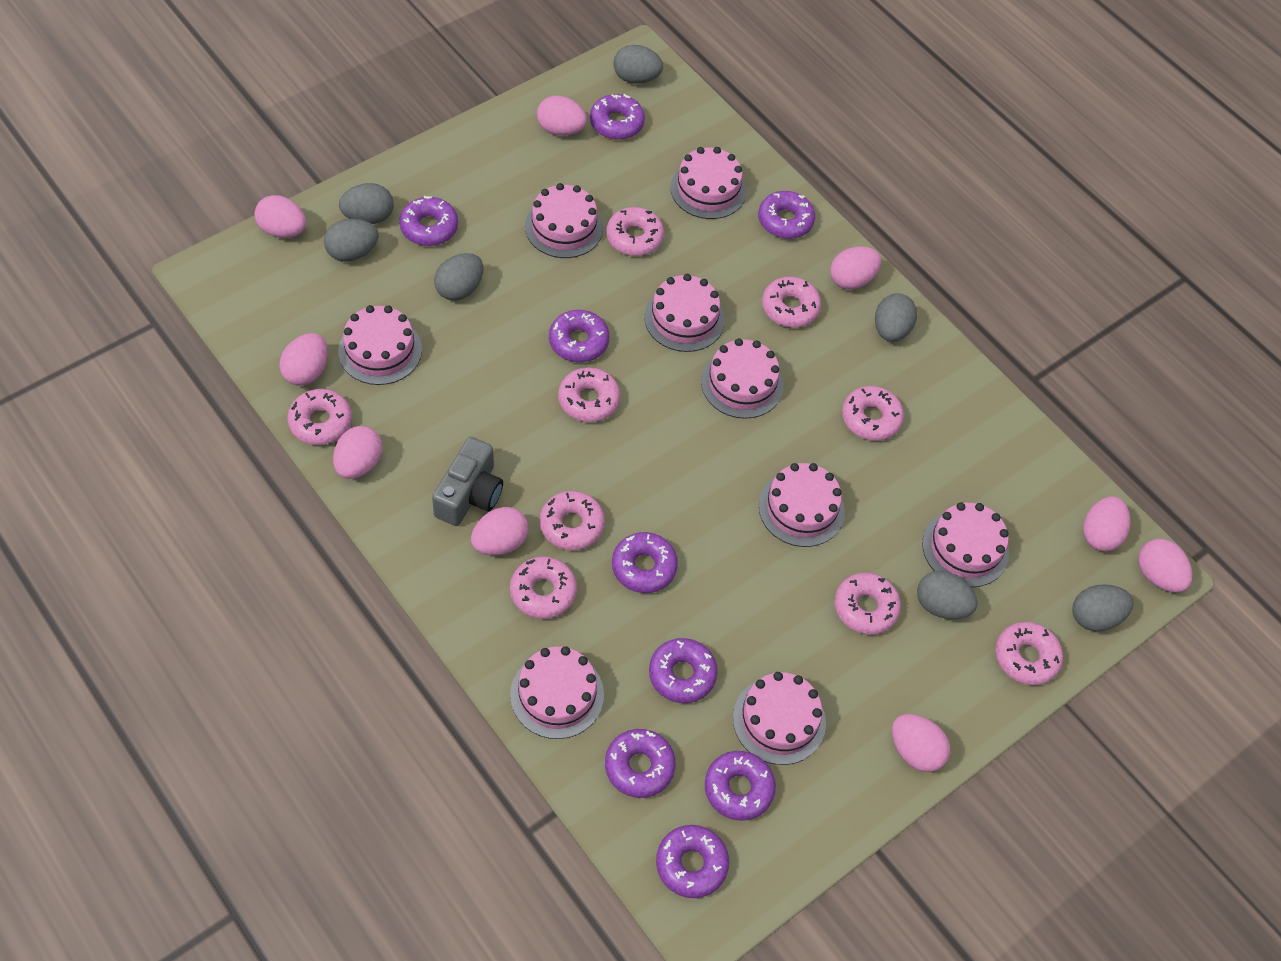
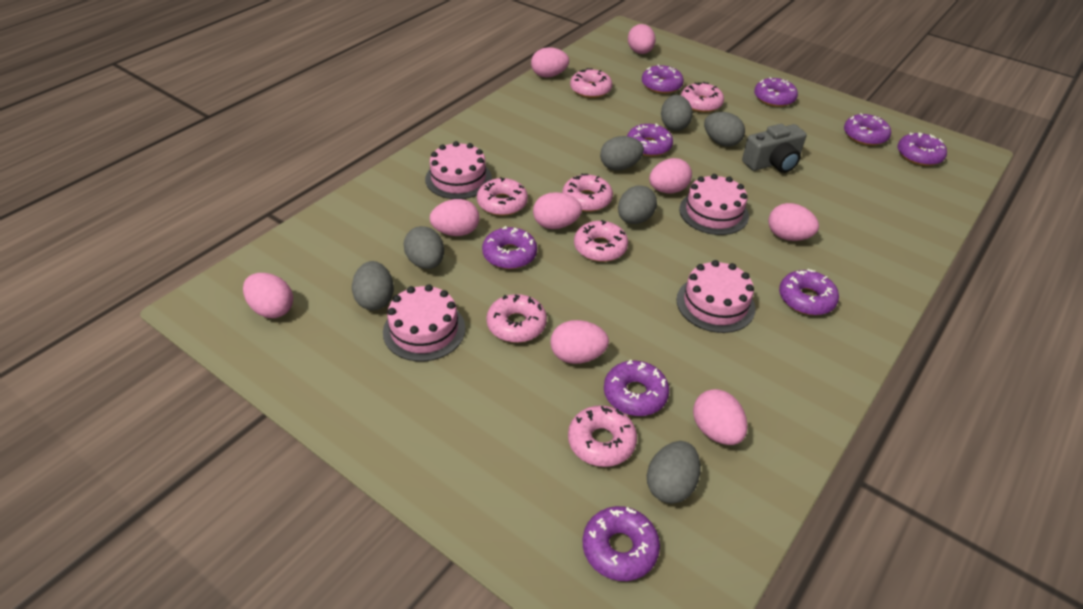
pink cake: [338,305,422,385] [510,646,604,739] [525,183,603,258] [644,274,725,352] [670,147,747,219] [701,338,783,419] [733,672,826,765] [759,463,845,547] [922,502,1009,587] = 9 -> [383,284,466,362] [425,141,492,199] [676,260,756,333] [679,174,749,235] = 4
pink donut: [287,389,352,445] [510,556,577,619] [540,491,605,550] [558,367,620,422] [606,207,664,256] [762,277,821,327] [835,573,901,635] [842,386,904,441] [995,622,1063,685] = 9 -> [477,177,528,216] [486,294,547,343] [562,174,613,212] [568,405,637,467] [570,68,612,98] [574,220,628,262] [681,82,724,112] = 7

